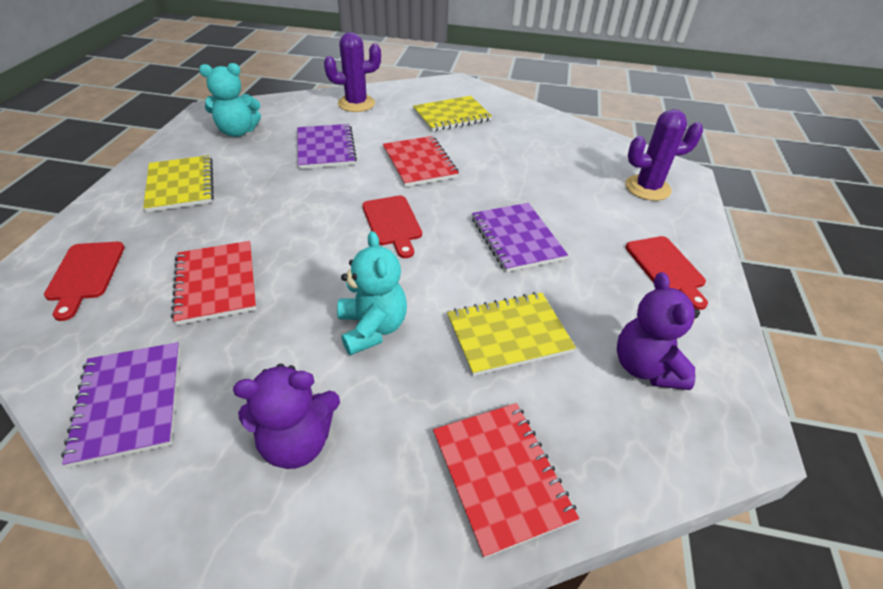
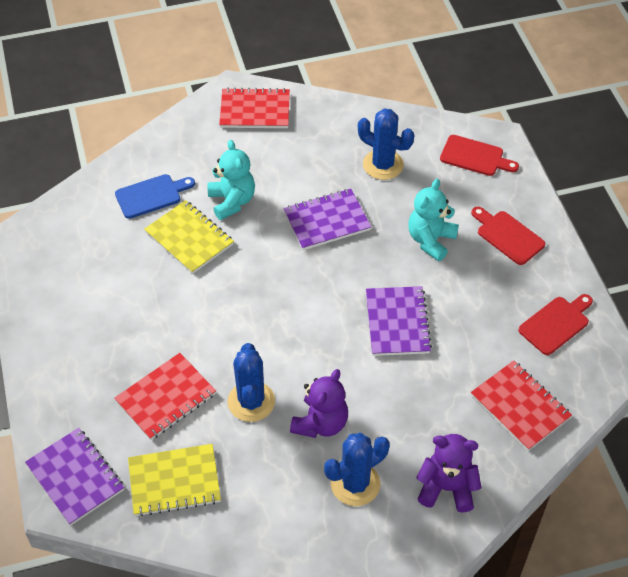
blue cactus: none = 0 -> [228,343,275,422] [324,433,390,506] [358,109,414,180] = 3
blue cutting board: none = 0 -> [115,174,195,219] = 1
purple cactus: [324,32,381,112] [626,109,703,201] = 2 -> none = 0
yellow notebook: [143,155,214,212] [413,96,492,132] [447,292,576,376] = 3 -> [128,444,221,517] [144,200,234,274] = 2

